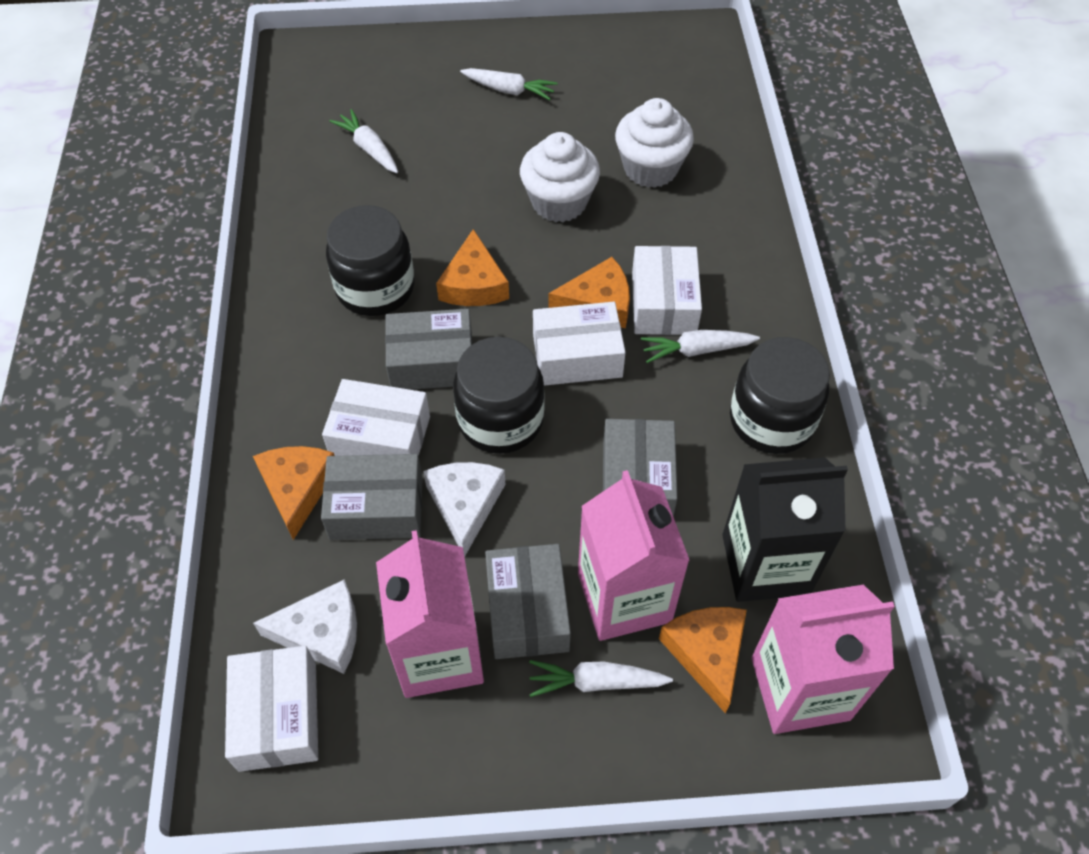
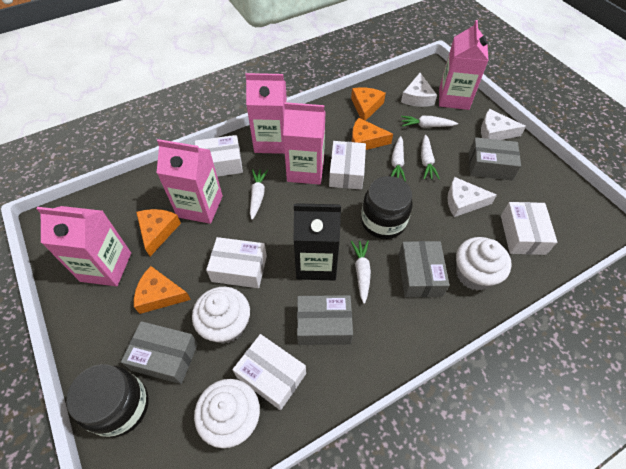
black jar: [326,205,414,316] [453,337,545,454] [730,337,830,454] = 3 -> [66,364,149,438] [361,176,413,239] = 2
pink carton: [376,530,484,698] [578,470,690,641] [751,584,895,734] = 3 -> [36,206,131,286] [157,139,223,224] [245,73,287,154] [283,102,326,185] [439,20,489,110] = 5
white box: [225,646,318,772] [322,379,430,456] [533,302,626,386] [632,246,702,335] = 4 -> [195,135,243,177] [206,237,267,288] [232,334,306,410] [329,141,366,190] [501,202,557,255] = 5
white carrot: [329,109,398,173] [460,68,557,100] [529,660,673,697] [641,330,760,363] = 4 -> [250,169,268,220] [351,240,371,304] [391,136,406,182] [401,116,458,128] [421,135,440,180] = 5
white cheese: [253,579,357,674] [423,462,506,557] = 2 -> [401,73,437,107] [448,177,497,217] [481,109,526,140] = 3
white cupcake: [520,132,600,222] [615,98,694,188] = 2 -> [192,287,250,344] [194,379,260,448] [456,237,512,290] = 3

